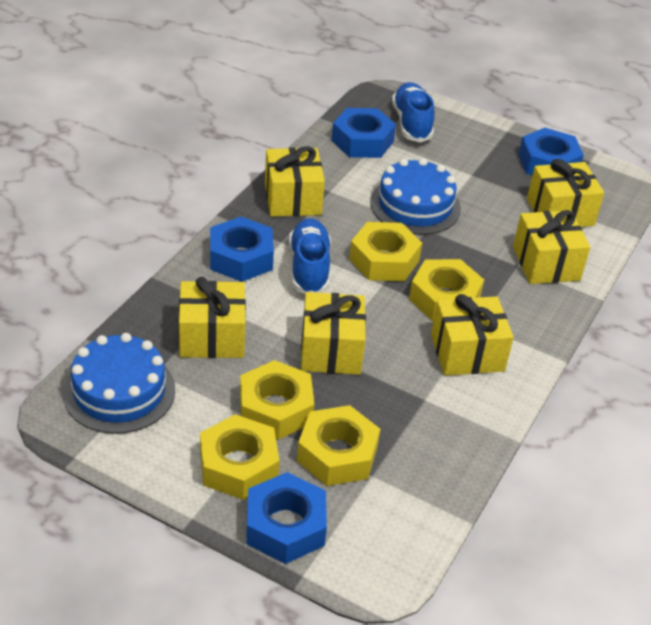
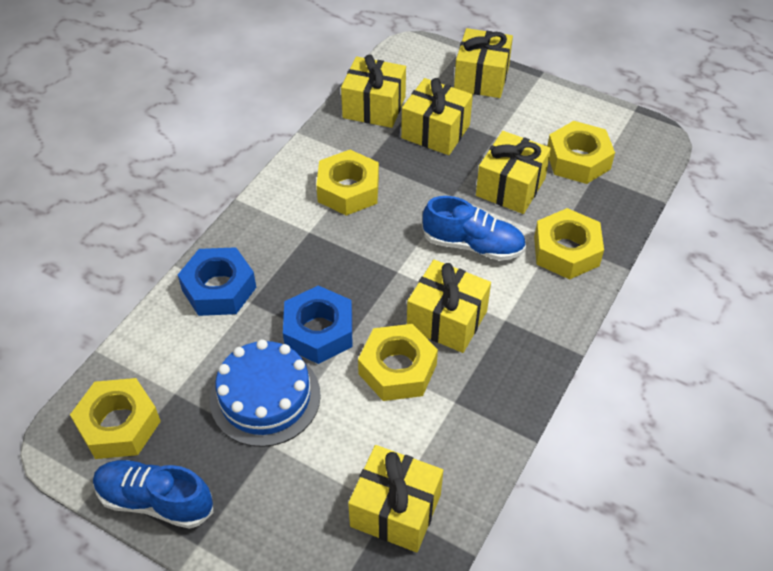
blue cake: [63,333,175,434] [370,158,461,235] = 2 -> [210,339,321,447] = 1
blue nut: [210,217,274,282] [246,472,327,564] [331,108,396,158] [518,128,584,175] = 4 -> [178,247,256,316] [283,285,352,364] = 2

